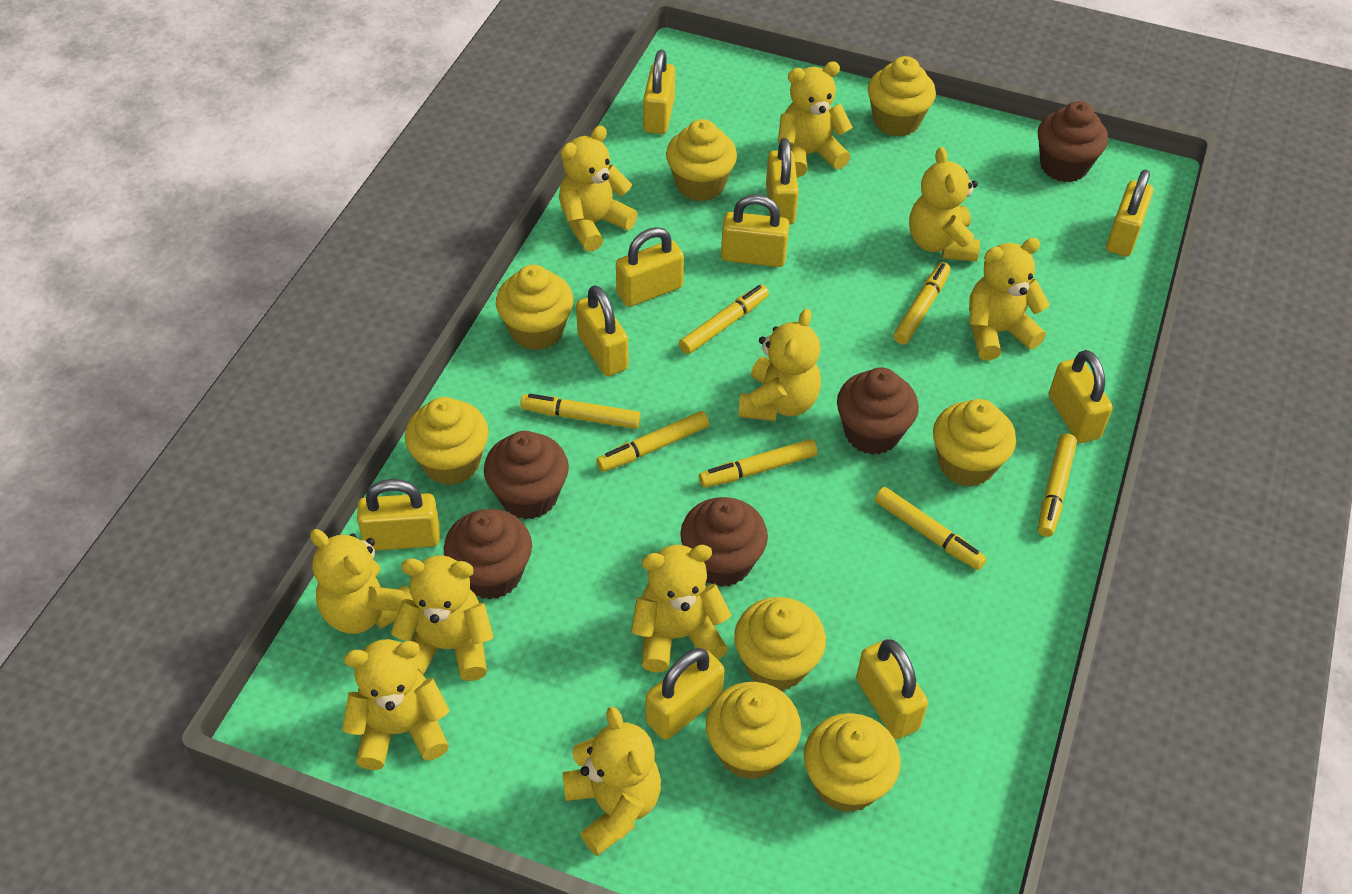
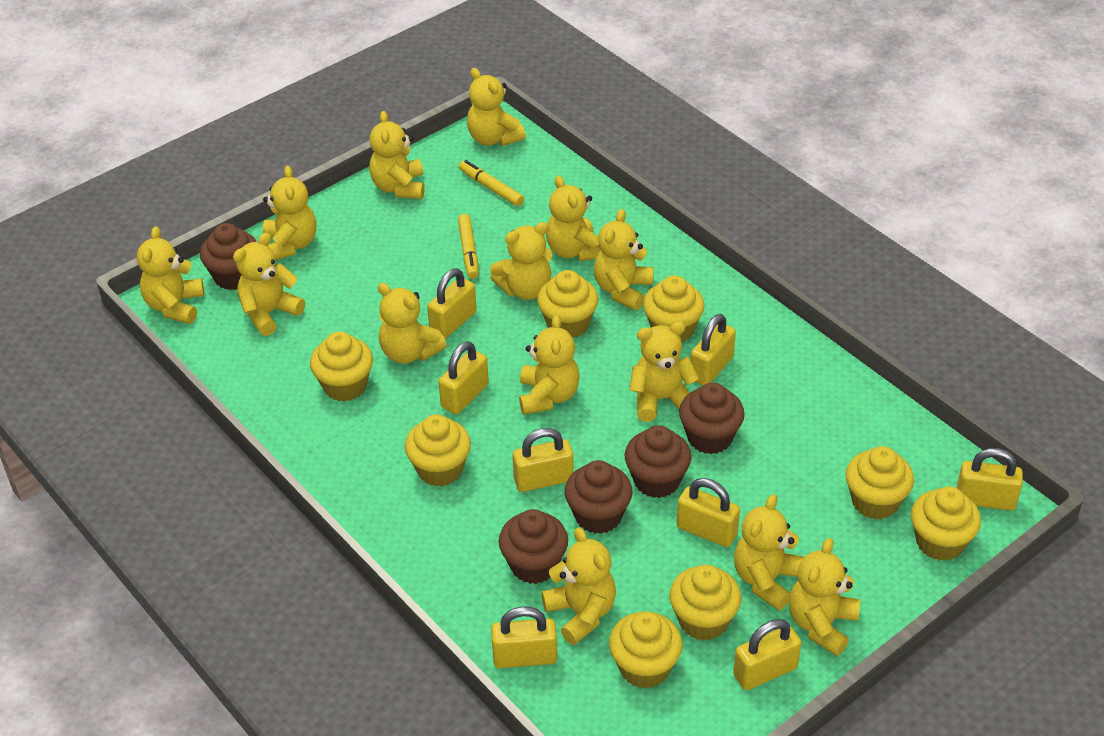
yellow marker: [520,394,640,429] [596,411,709,472] [679,285,769,354] [699,439,818,488] [875,487,987,570] [893,262,951,345] [1038,433,1077,537] = 7 -> [458,214,479,279] [459,160,524,206] = 2
yellow padlock: [357,479,440,551] [576,285,629,376] [616,227,684,307] [643,50,675,134] [646,648,725,740] [721,194,789,267] [766,138,799,225] [856,639,928,739] [1049,350,1113,443] [1106,169,1153,257] = 10 -> [427,268,477,338] [438,341,489,414] [491,606,557,668] [513,428,574,492] [677,478,740,547] [690,314,736,386] [733,619,801,690] [956,448,1023,511] = 8
yellow teddy bear: [310,529,413,634] [342,639,450,770] [391,555,494,681] [559,126,638,252] [562,707,661,856] [631,545,732,672] [738,309,821,421] [778,62,853,177] [909,147,980,261] [969,238,1050,361] = 10 -> [137,226,204,324] [233,233,305,336] [263,166,317,260] [369,111,425,199] [378,283,447,364] [467,68,526,146] [490,222,553,300] [519,315,580,415] [541,527,616,645] [546,175,601,261] [594,209,654,310] [629,322,699,422] [734,494,804,610] [789,538,860,656] = 14

